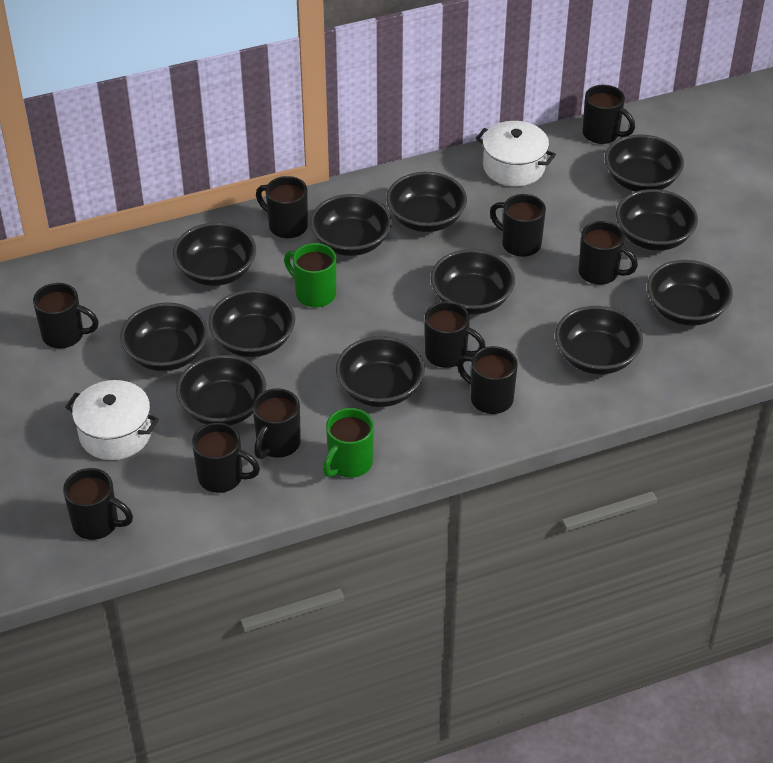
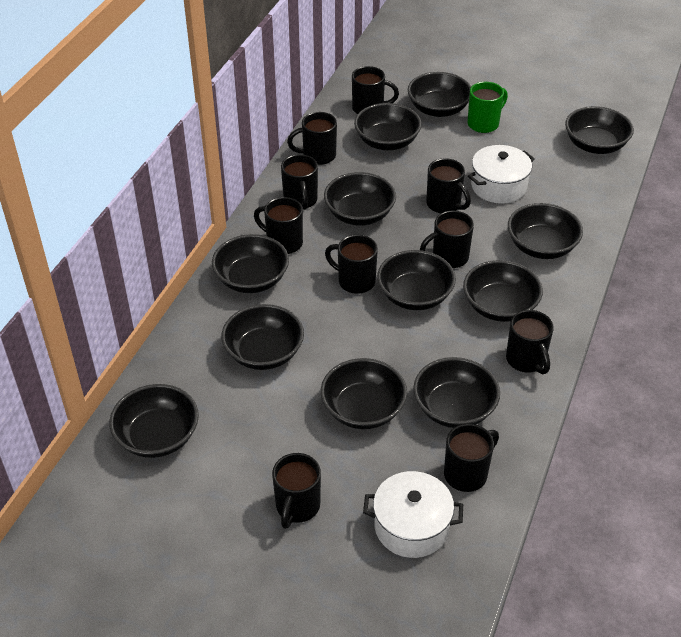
green mug: [284,243,336,307] [323,408,374,478] = 2 -> [467,82,508,133] = 1

